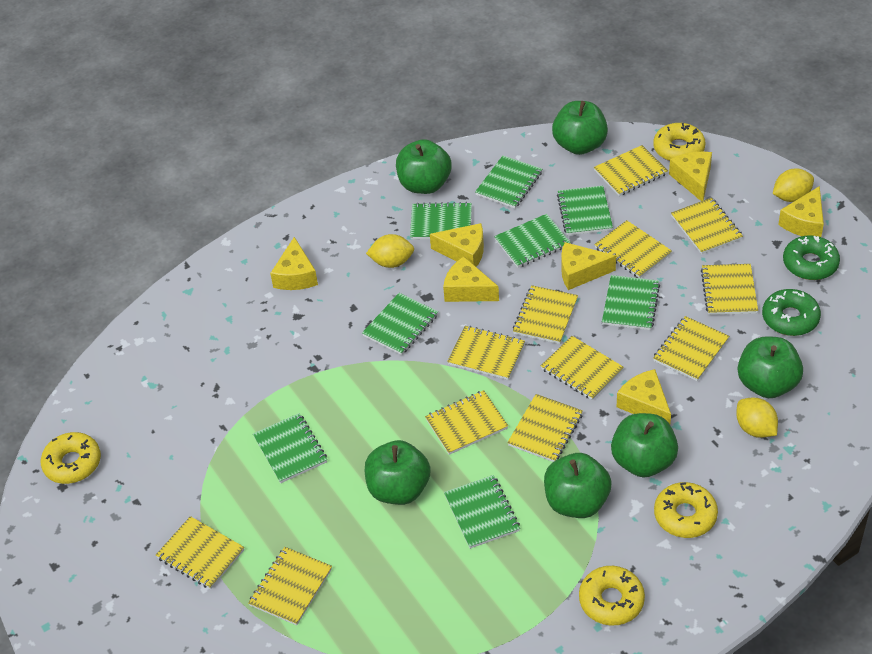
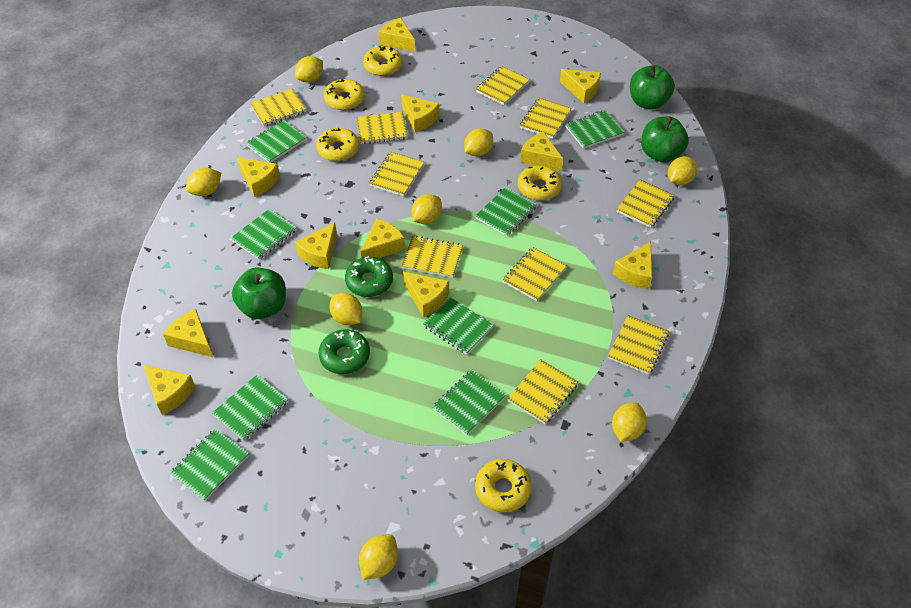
green apple: [365,440,431,505] [396,139,452,194] [544,453,612,518] [552,101,608,155] [611,413,678,478] [738,336,803,398] = 6 -> [232,267,286,319] [630,65,675,110] [641,117,689,162] = 3
yellow cheese: [270,237,318,290] [430,223,484,267] [443,256,499,302] [561,242,616,290] [617,369,671,424] [669,152,712,201] [778,186,824,237] = 7 -> [143,365,195,415] [163,309,213,357] [237,157,280,197] [295,223,337,269] [361,218,405,258] [379,18,415,52] [401,94,439,132] [403,272,449,318] [520,132,563,171] [560,69,601,103] [613,241,652,289] = 11
yellow donut: [41,432,101,484] [579,566,645,626] [653,123,706,161] [654,482,718,538] = 4 -> [316,128,359,161] [324,79,365,110] [363,46,403,76] [475,459,532,513] [518,165,562,201] = 5
yellow lemon: [366,234,414,268] [736,398,778,438] [773,169,814,202] = 3 -> [186,168,221,196] [295,56,323,83] [329,293,362,325] [359,534,398,580] [411,194,442,224] [464,128,493,156] [612,402,647,442] [668,156,697,185] = 8
yellow notebook: [156,516,244,589] [248,547,332,625] [425,390,508,455] [447,326,525,380] [507,394,583,462] [513,285,578,344] [541,336,623,400] [594,145,668,196] [594,220,672,278] [653,316,729,381] [671,198,743,254] [701,264,758,315] = 12 -> [250,89,307,126] [356,112,408,144] [369,152,424,196] [401,236,463,278] [476,66,530,105] [503,247,567,301] [508,359,578,424] [520,98,571,139] [608,315,669,375] [616,179,675,228] = 10

